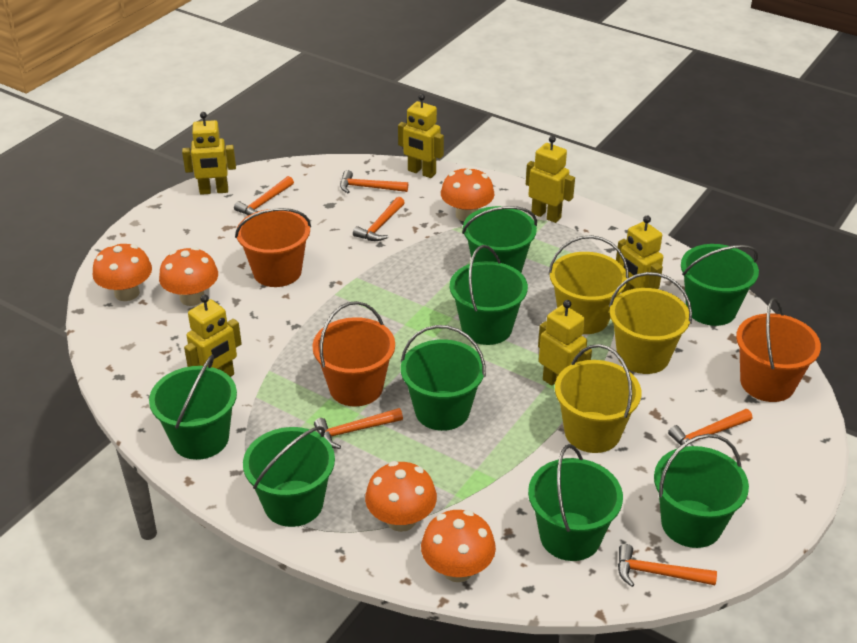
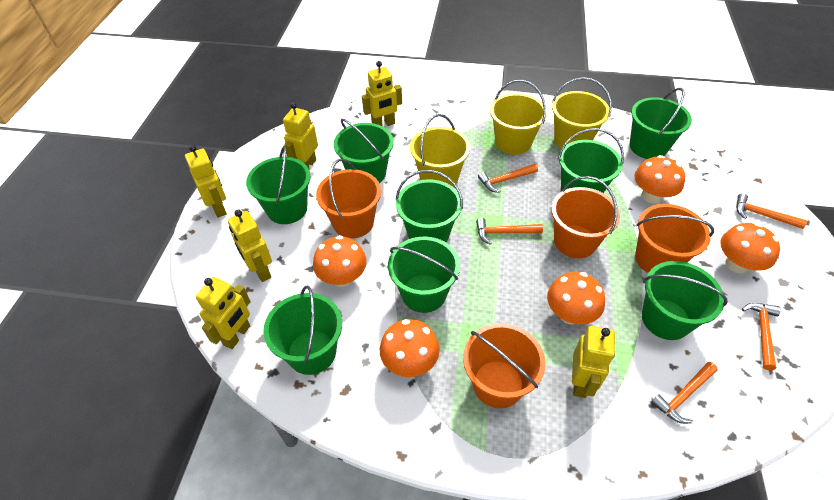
orange bucket: [235,208,311,287] [312,301,395,406] [736,298,821,402] = 3 -> [316,159,381,238] [463,323,546,408] [551,176,620,258] [635,204,714,273] = 4
orange hammer: [234,176,294,216] [314,408,403,449] [340,170,408,193] [353,197,405,241] [618,544,717,587] [668,409,752,447] = 6 -> [476,218,543,244] [478,164,538,193] [651,362,718,424] [736,193,807,229] [742,303,781,370] = 5

